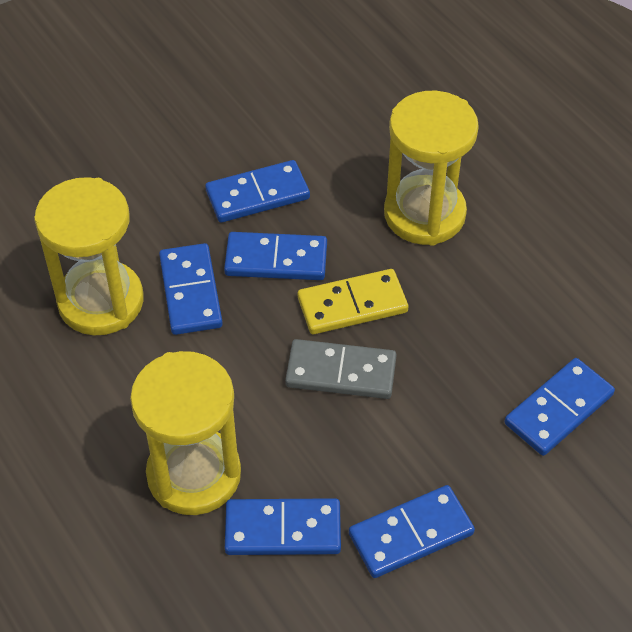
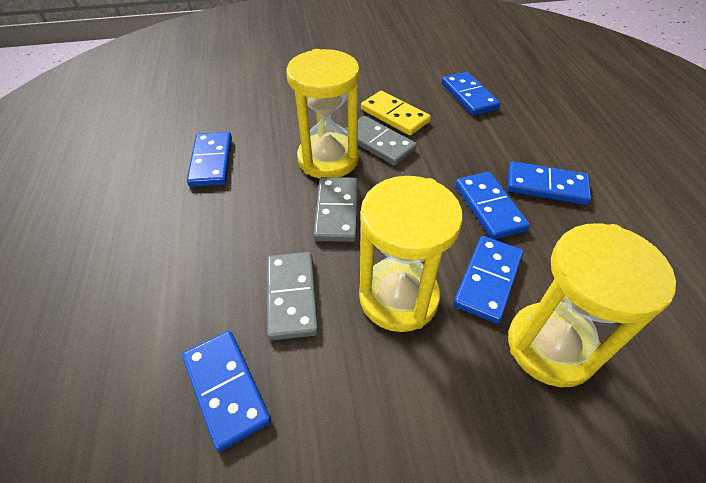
grey domino: [285,339,397,399] = 1 -> [267,252,318,340] [314,177,358,242] [344,116,417,166] = 3

